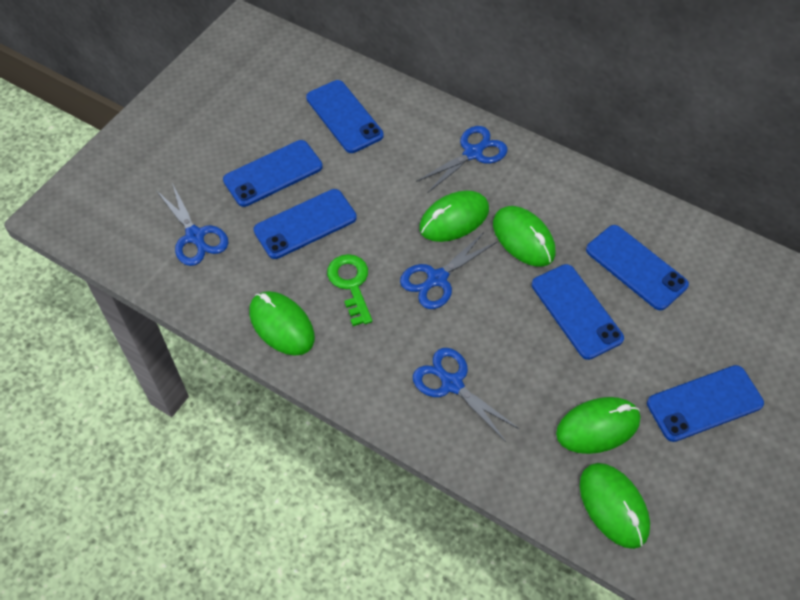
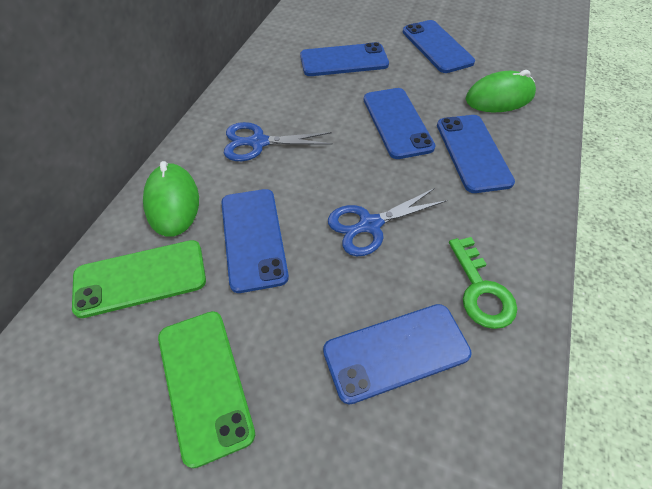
blue scissors: [156,183,228,266] [400,232,497,309] [413,348,519,442] [416,126,508,193] = 4 -> [224,122,333,161] [328,188,447,256] = 2
green mouse: [250,291,315,355] [419,191,489,242] [493,206,556,267] [556,397,640,454] [580,463,650,549] = 5 -> [143,161,199,237] [466,70,536,112] = 2
green phone: none = 0 -> [72,240,206,318] [158,311,255,468] = 2

